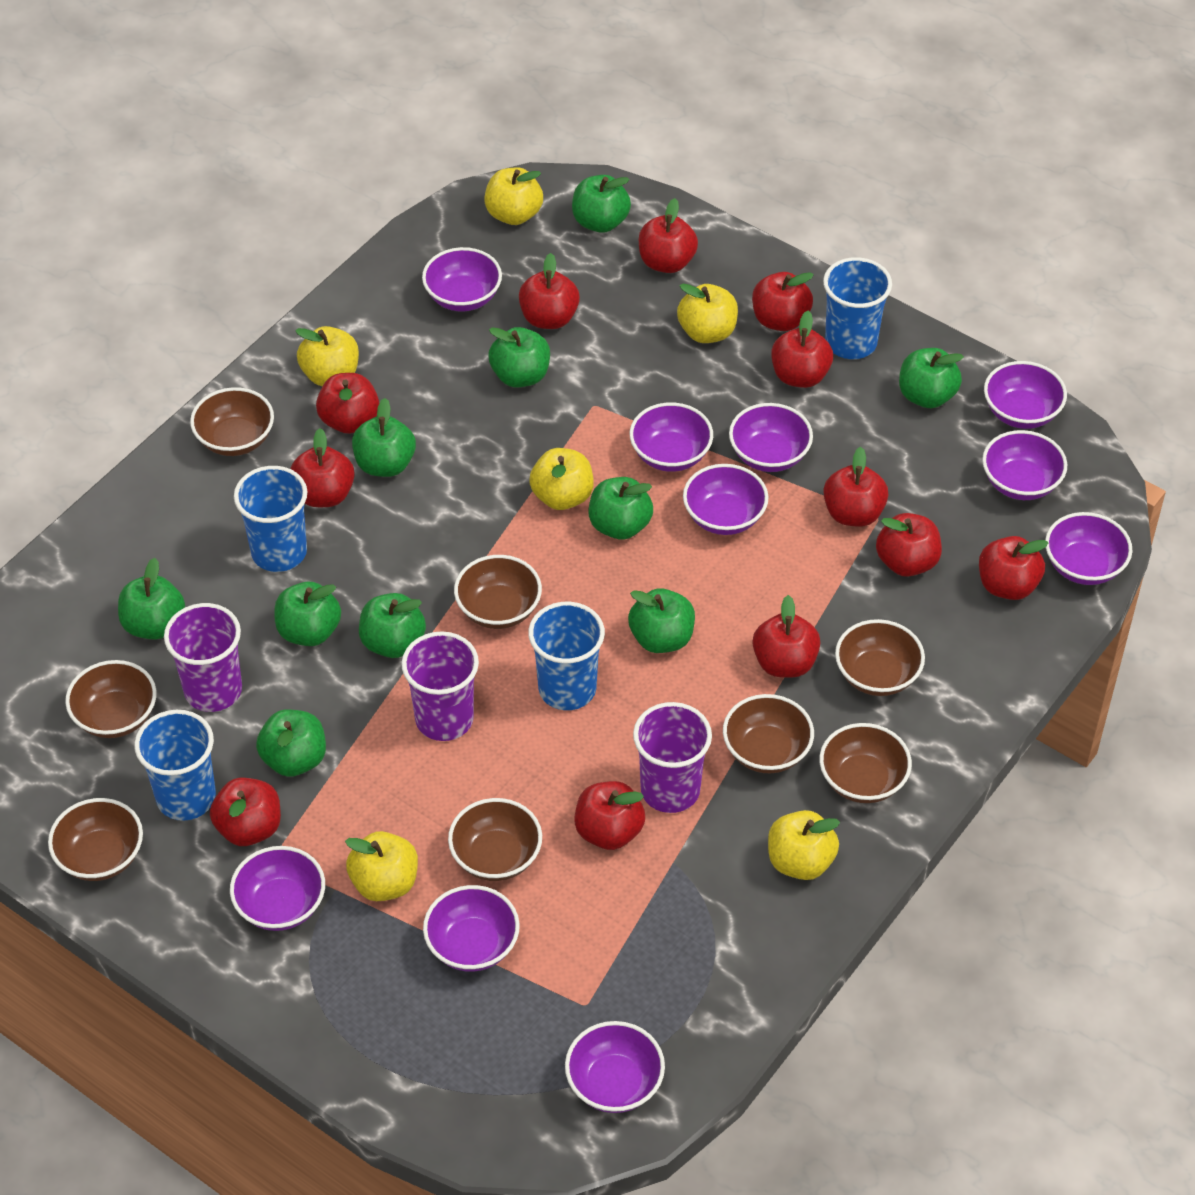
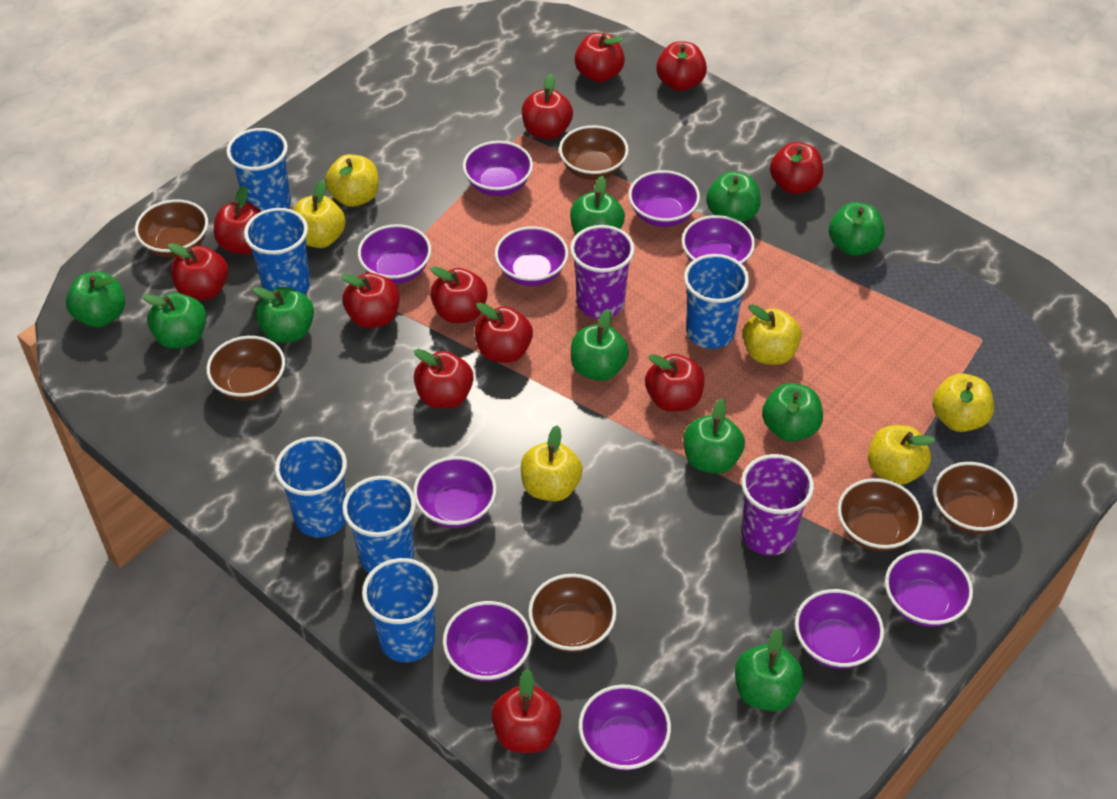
blue cup: [134,710,216,821] [234,466,307,572] [528,602,605,710] [823,257,892,359] = 4 -> [226,128,291,212] [244,208,310,294] [275,437,347,538] [342,476,416,573] [362,558,438,662] [684,254,749,349] = 6
brown bowl: [48,798,143,881] [65,660,157,738] [190,387,274,456] [448,798,542,881] [454,555,542,629] [723,694,814,773] [819,723,912,803] [835,619,925,696] = 8 -> [135,199,208,258] [206,336,285,401] [528,574,617,653] [559,125,629,180] [838,478,922,552] [933,462,1018,534] = 6
purple cup: [164,603,242,712] [401,631,479,741] [633,702,712,813] = 3 -> [570,225,635,319] [741,454,814,555] = 2

